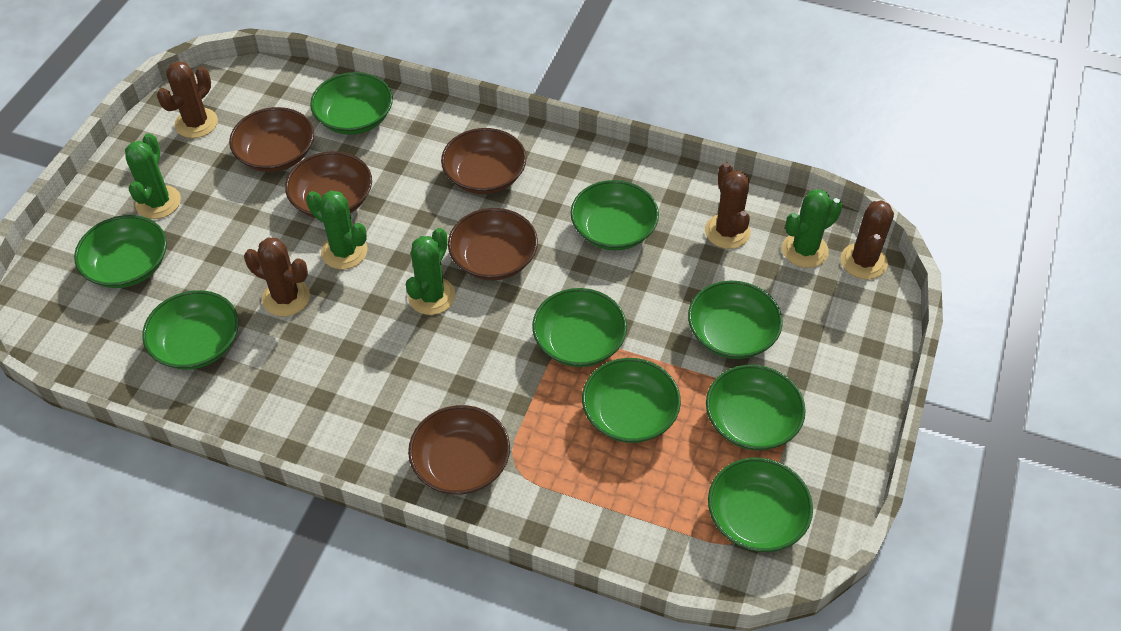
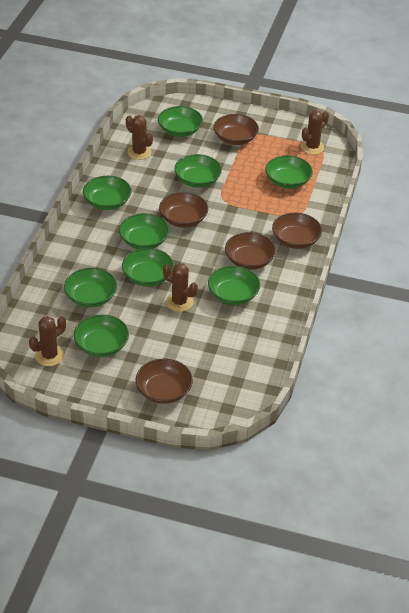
green cactus: [125,133,181,219] [306,191,367,269] [406,228,456,315] [782,189,842,268] = 4 -> none = 0

